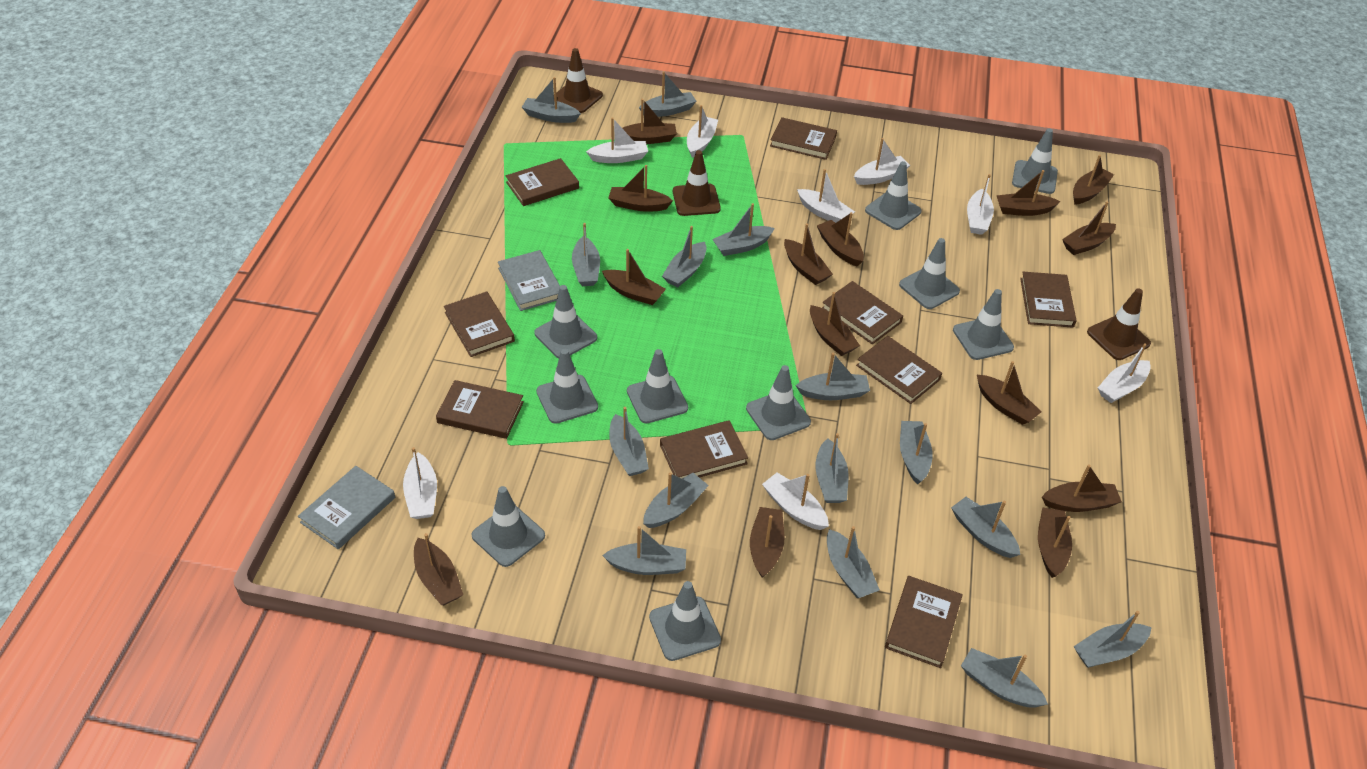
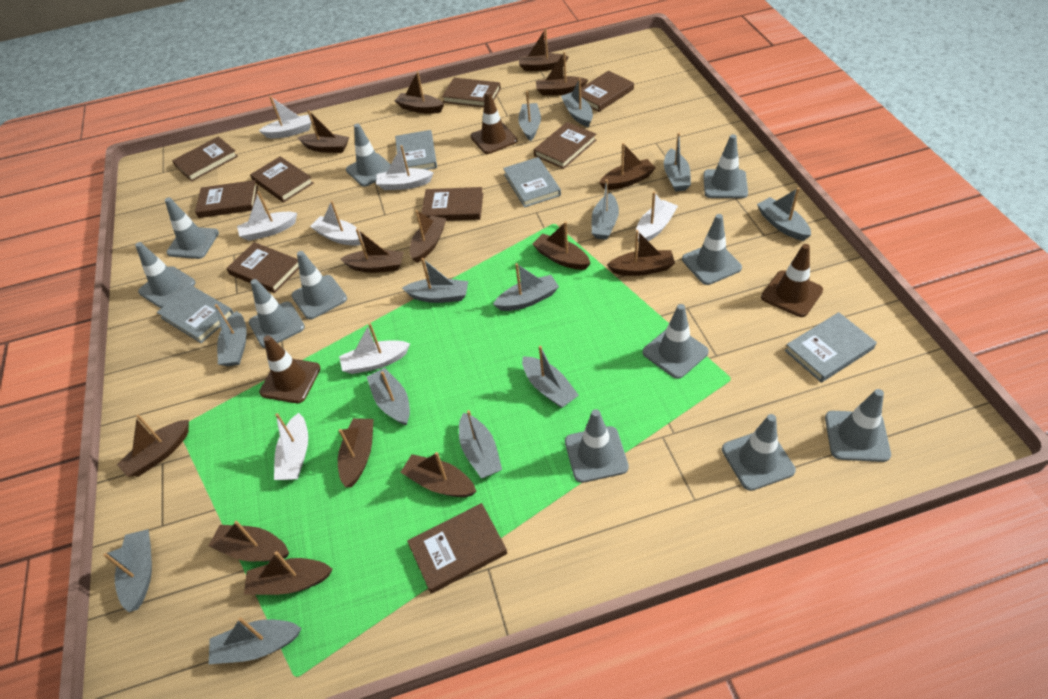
grey boat: [522,77,581,123] [572,223,600,286] [602,526,686,575] [609,407,649,476] [639,71,697,117] [643,473,709,528] [662,226,707,287] [712,203,775,256] [796,353,870,400] [815,433,849,503] [827,526,880,598] [900,421,933,484] [951,497,1020,558] [961,648,1048,707] [1073,611,1152,668] = 15 -> [103,529,152,612] [209,617,301,664] [215,304,247,366] [367,368,410,425] [402,258,468,303] [459,410,502,478] [493,263,559,311] [518,91,541,141] [522,346,579,408] [561,78,593,127] [592,179,619,240] [664,133,691,192] [757,188,811,241] = 13
grey book: [298,466,395,549] [498,250,560,311] = 2 -> [157,285,234,343] [395,130,437,170] [503,157,561,208] [785,312,877,383] = 4
grey traffic cone: [472,486,545,567] [534,285,597,358] [536,349,598,424] [627,349,688,423] [649,581,721,661] [746,365,811,440] [865,161,922,230] [899,238,960,309] [953,289,1014,360] [1012,128,1058,194] = 10 -> [135,242,195,308] [165,197,219,259] [249,279,305,348] [291,251,347,320] [346,124,391,187] [565,409,629,483] [643,304,709,379] [682,214,742,285] [703,134,748,198] [722,414,796,491] [825,389,891,462] = 11
white boat: [403,447,437,519] [586,117,648,163] [687,105,718,158] [762,473,829,530] [797,169,855,223] [854,138,910,185] [967,174,994,235] [1098,343,1151,403] = 8 -> [237,191,297,241] [259,96,311,138] [274,413,308,480] [310,201,363,246] [339,323,410,374] [376,145,433,190] [635,191,678,242] = 7

